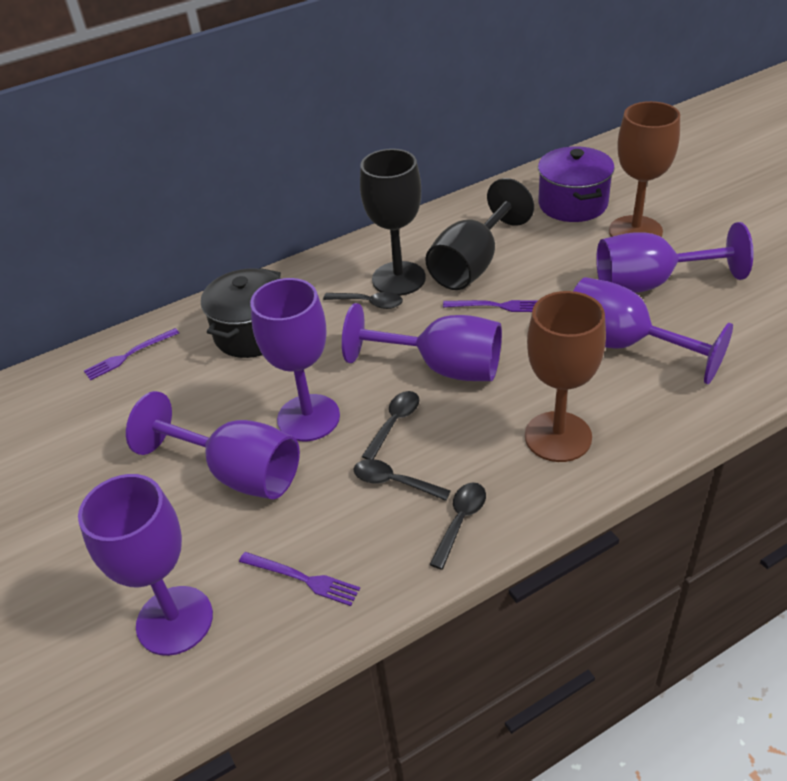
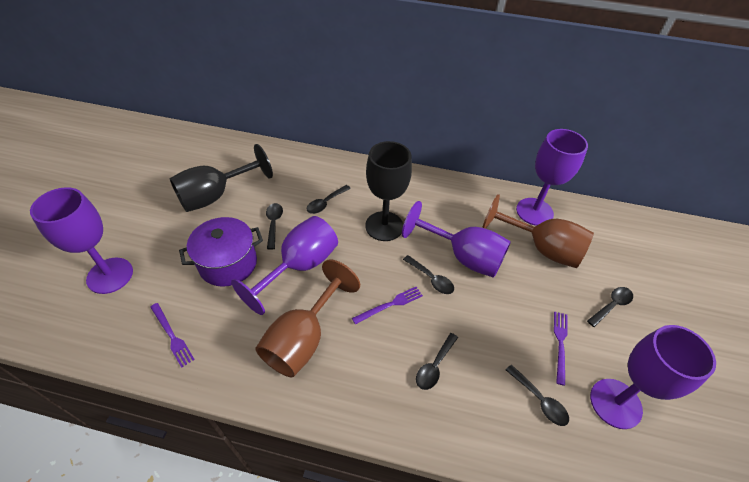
black pot: [201,268,281,358] = 1 -> none = 0
black spoon: [323,292,403,309] [353,459,451,501] [362,391,419,459] [429,483,486,570] = 4 -> [266,203,283,250] [306,185,351,214] [403,255,454,294] [416,333,458,390] [506,365,569,426] [587,287,633,327] = 6
purple goblet: [78,474,213,656] [126,391,300,499] [250,278,340,441] [342,303,502,381] [573,277,733,384] [596,222,754,293] = 6 -> [30,187,133,294] [231,216,338,315] [402,201,511,278] [516,129,588,226] [590,325,716,429] = 5

